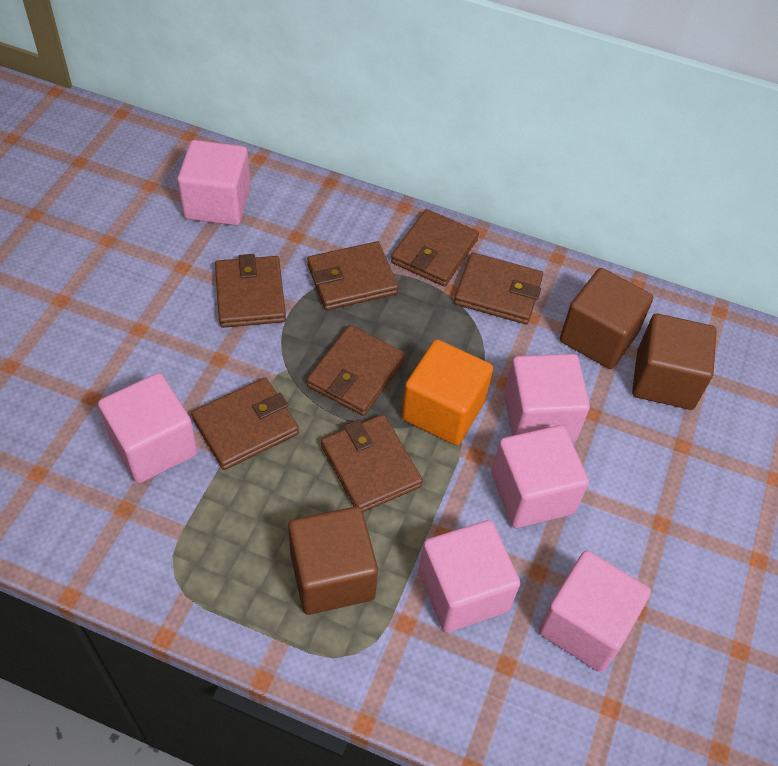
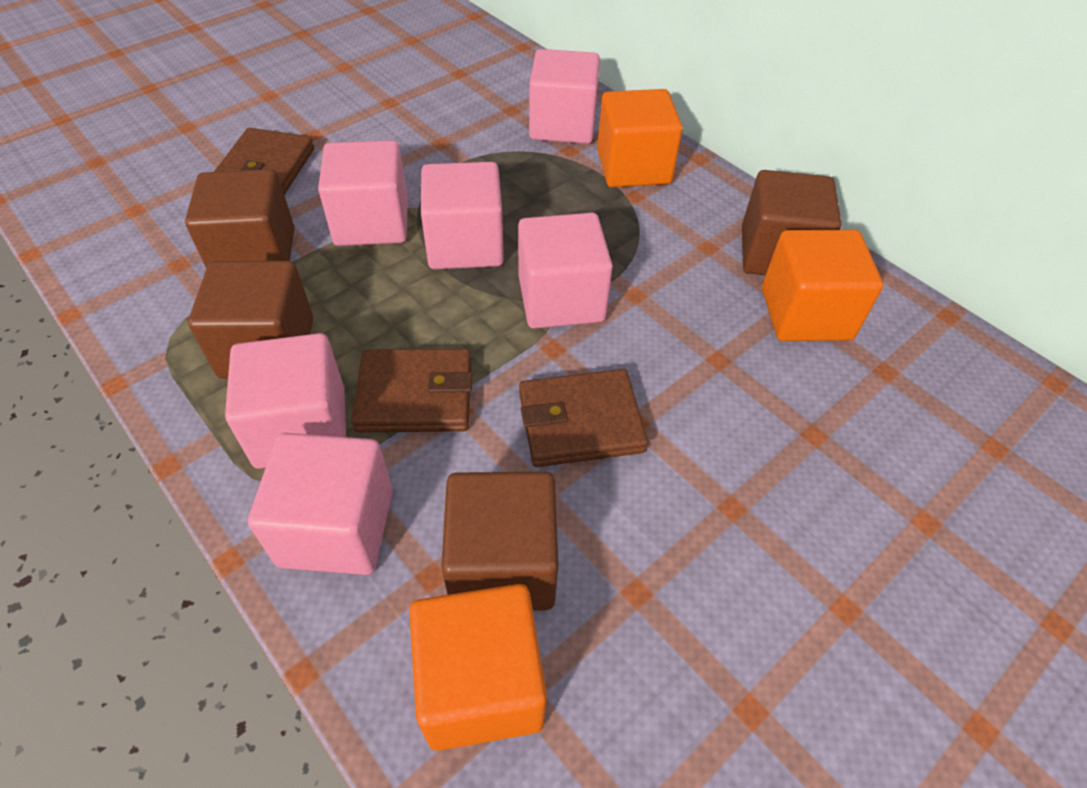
brown cube: [288,506,378,615] [560,268,653,369] [632,314,717,410] = 3 -> [185,169,294,268] [188,261,313,379] [441,472,559,611] [742,170,841,275] = 4
brown wallet: [191,378,299,470] [215,254,286,328] [307,241,398,310] [307,325,406,416] [321,414,423,512] [391,209,479,287] [454,252,543,324] = 7 -> [214,128,315,195] [351,349,473,432] [519,369,648,467] = 3
orange cube: [402,340,493,445] = 1 -> [409,584,547,751] [597,89,683,187] [762,230,883,341] = 3

